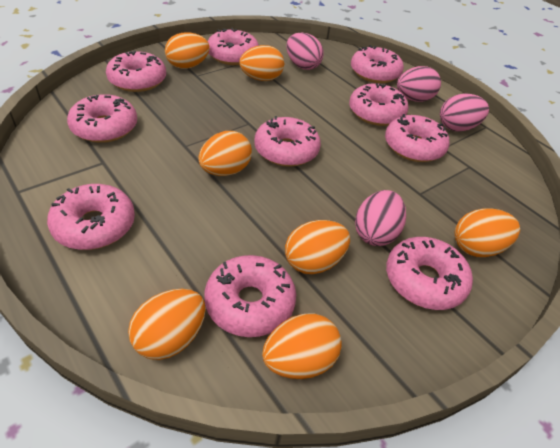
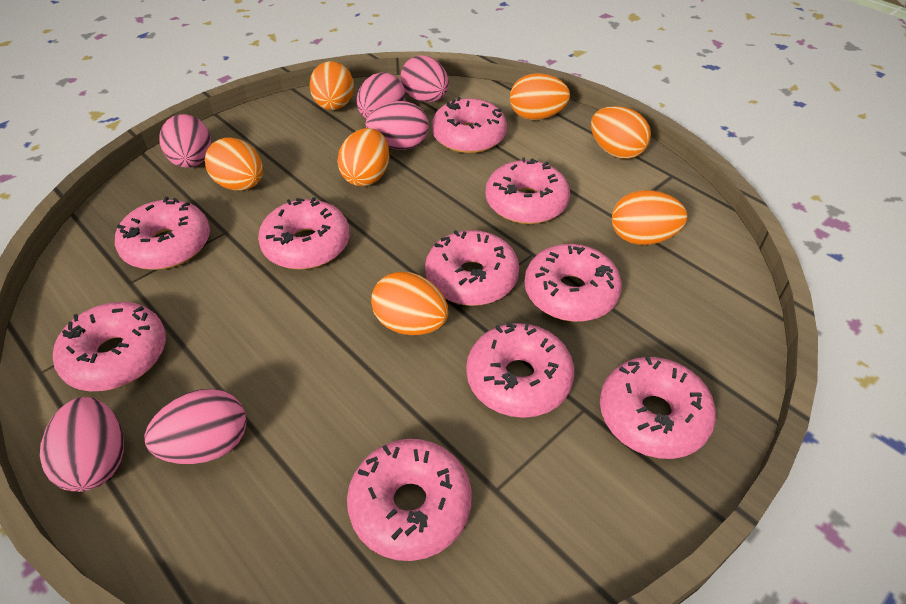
pink egg: [286,33,324,70] [355,190,406,246] [397,66,441,102] [440,93,489,132] = 4 -> [40,397,124,492] [144,389,247,464] [159,114,211,168] [357,72,405,119] [365,101,429,150] [401,55,449,103] = 6

